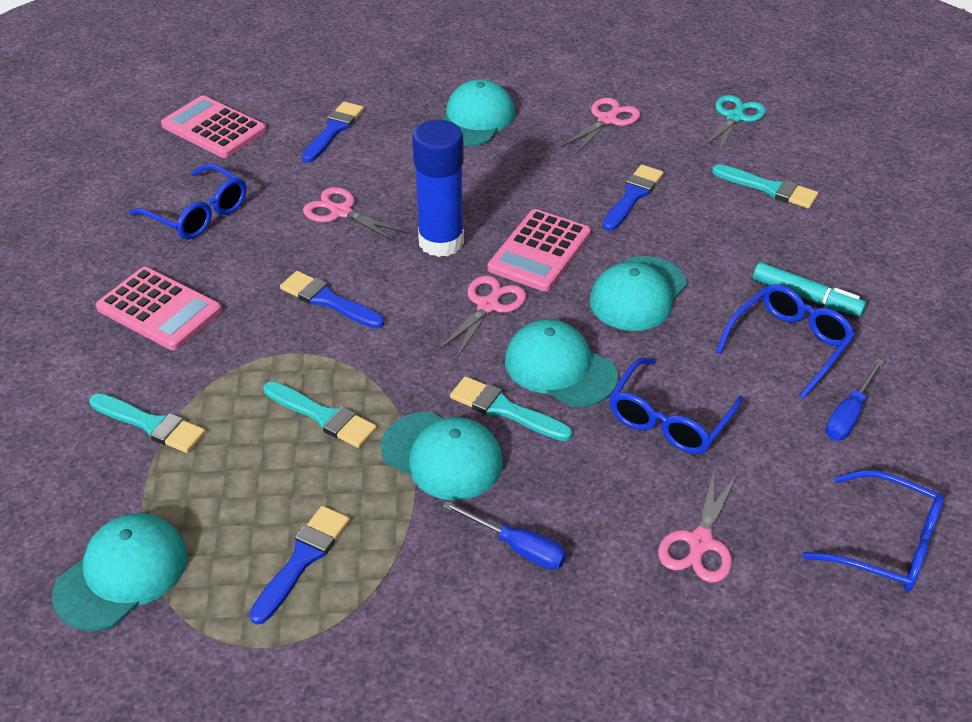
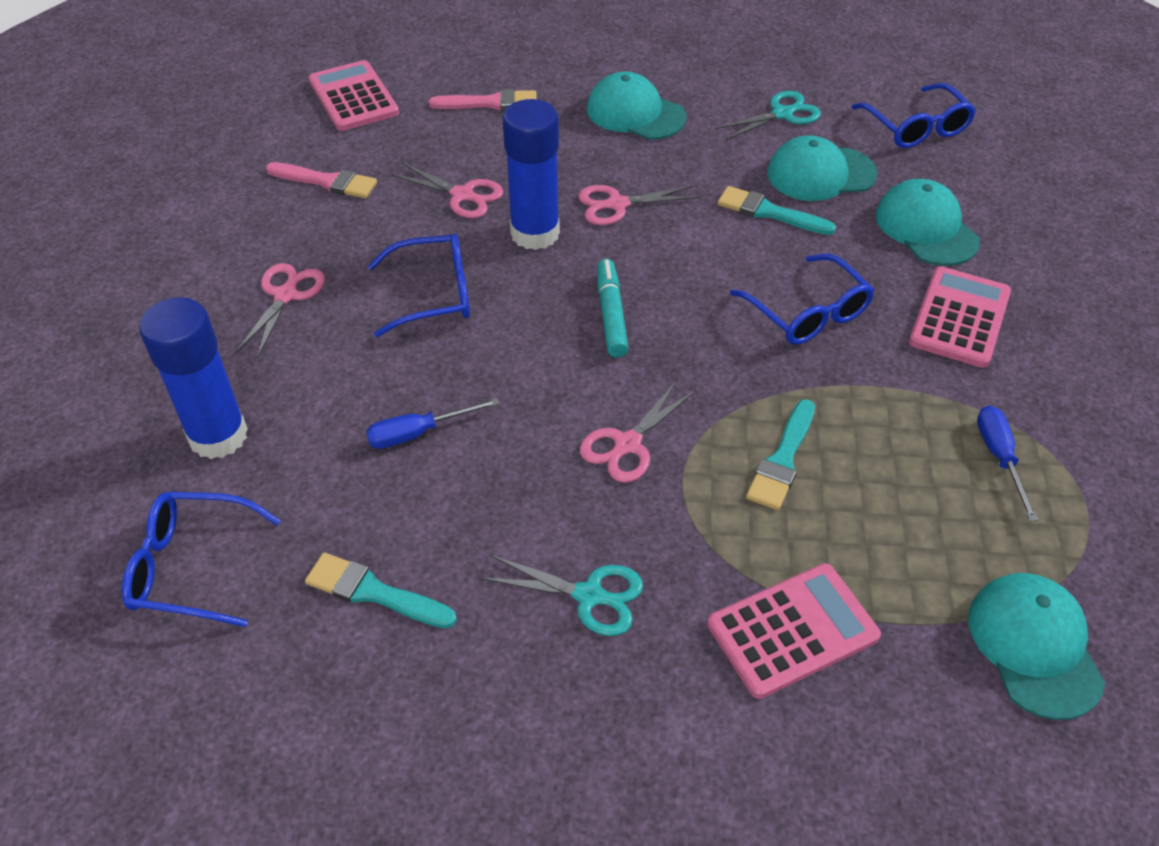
blue brush: [249,506,350,624] [280,271,384,329] [302,102,364,163] [602,165,663,231] = 4 -> none = 0
blue glue stick: [412,120,464,257] = 1 -> [139,297,248,459] [503,99,560,250] = 2
pink brush: none = 0 -> [266,162,377,198] [429,89,537,111] = 2
turquoise brush: [89,393,205,453] [263,381,377,448] [450,376,572,441] [712,164,818,209] = 4 -> [305,553,457,628] [717,186,836,235] [746,399,815,510] = 3
turquoise cap: [52,513,187,631] [381,412,503,501] [441,79,515,146] [505,319,618,407] [589,256,687,331] = 5 -> [587,72,687,140] [767,136,877,201] [876,179,980,266] [968,573,1105,720] = 4
turquoise scissors: [702,95,766,155] = 1 -> [481,555,643,636] [715,91,821,140] = 2

